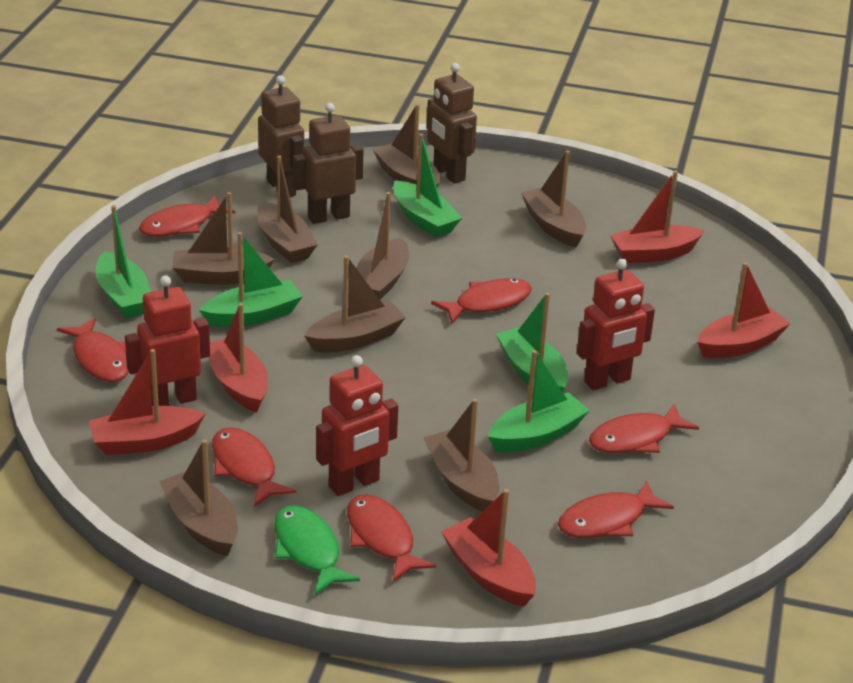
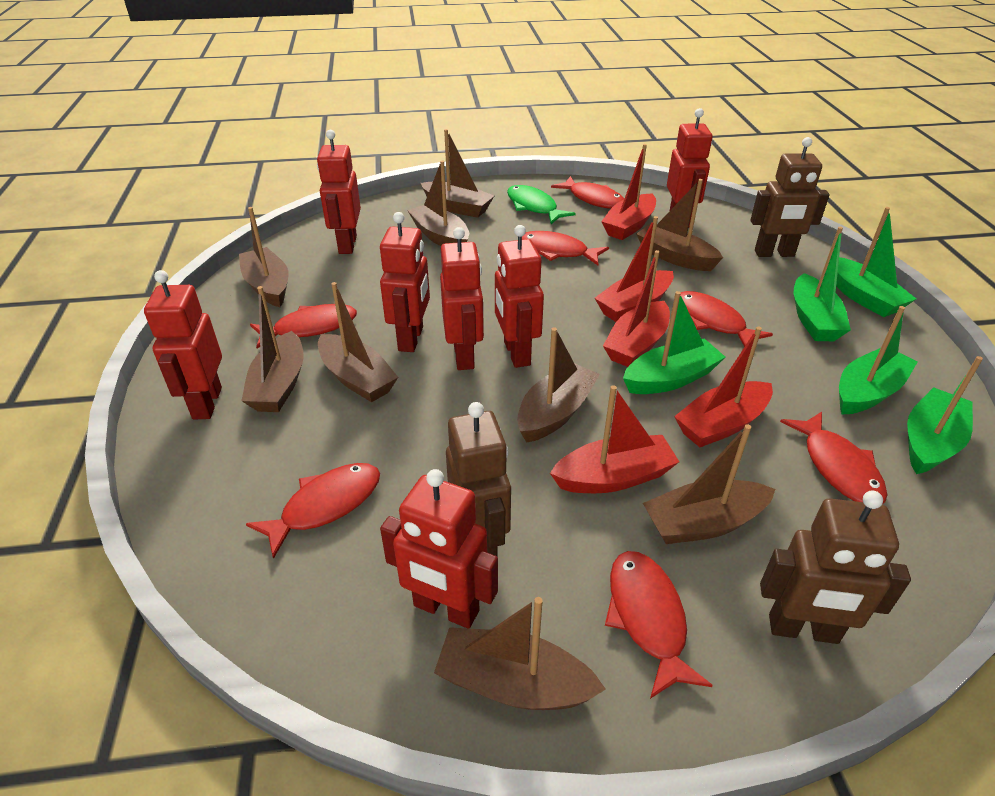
brown boat: [159,439,238,556] [173,192,275,285] [257,155,318,263] [304,255,406,352] [356,192,409,299] [373,104,440,187] [424,399,499,512] [521,150,586,248] = 8 -> [239,207,289,307] [241,286,304,412] [318,282,398,402] [408,161,469,246] [421,129,494,218] [434,597,606,710] [517,327,600,443] [636,179,723,271] [643,424,775,544] = 9
red robot: [125,275,210,406] [316,355,398,496] [577,259,655,390] = 3 -> [144,270,222,420] [317,130,361,254] [380,212,430,352] [380,469,498,629] [440,227,484,370] [495,225,544,368] [667,108,713,228] = 7

